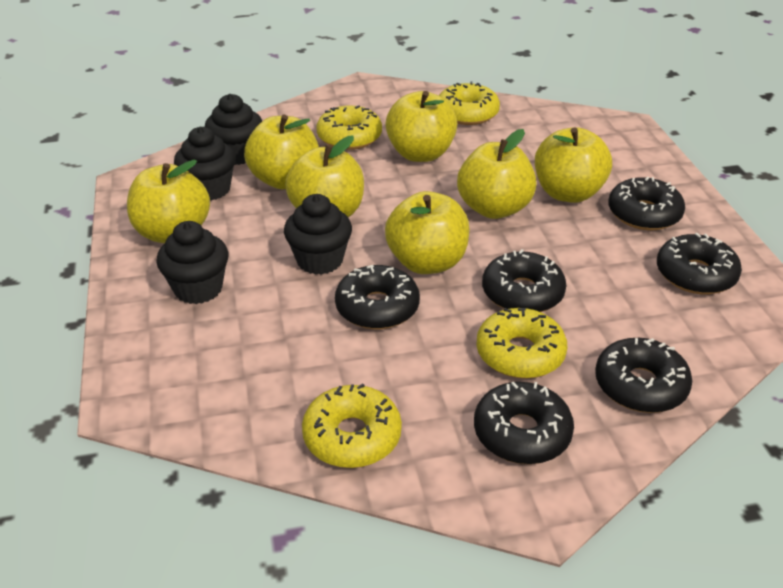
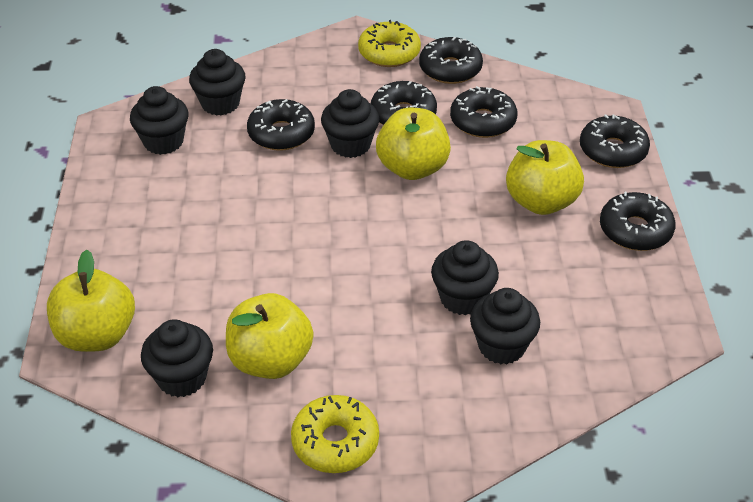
black cupcake: [156,221,228,304] [174,127,236,201] [205,94,262,165] [284,194,352,275] = 4 -> [130,86,188,155] [141,319,213,397] [189,49,246,116] [321,89,379,158] [431,240,499,315] [470,288,540,364] = 6
yellow apple: [127,160,210,243] [244,114,319,189] [285,136,364,217] [385,91,458,162] [385,191,470,274] [457,129,537,219] [535,127,612,203] = 7 -> [47,250,135,352] [226,293,314,379] [376,108,451,180] [506,140,584,215] = 4
yellow donut: [302,383,402,468] [316,105,382,150] [439,82,500,125] [476,308,567,379] = 4 -> [291,395,379,473] [358,20,421,67] = 2

